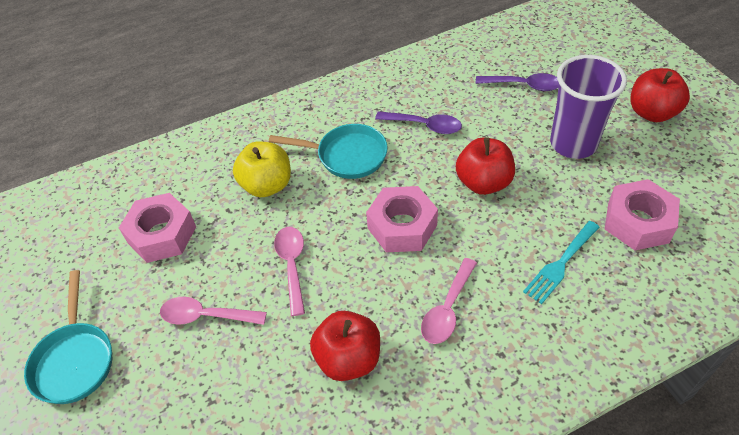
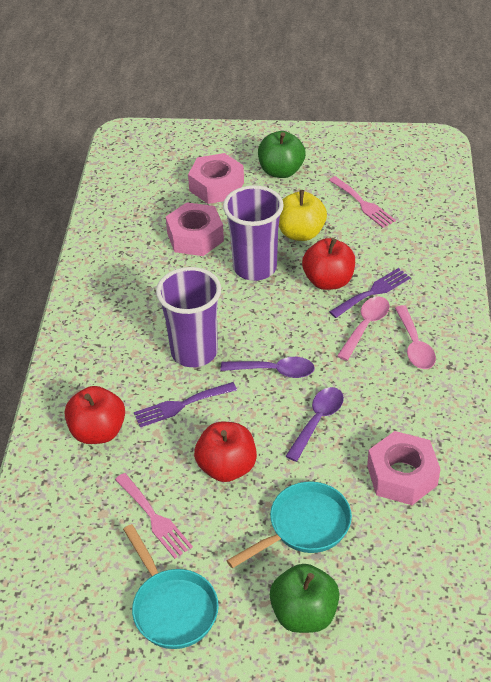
green apple: none = 0 -> [258,131,306,178] [270,564,339,633] = 2
pink fork: none = 0 -> [115,473,193,559] [329,176,396,228] = 2
pink spoon: [160,297,267,325] [274,227,305,316] [421,258,477,344] = 3 -> [337,297,390,361] [395,305,436,369] = 2
purple cup: [550,55,627,159] = 1 -> [156,267,221,367] [223,185,284,281] = 2
purple fork: none = 0 -> [134,382,237,427] [329,268,411,318] = 2
turquoise fork: [523,221,600,304] = 1 -> none = 0

